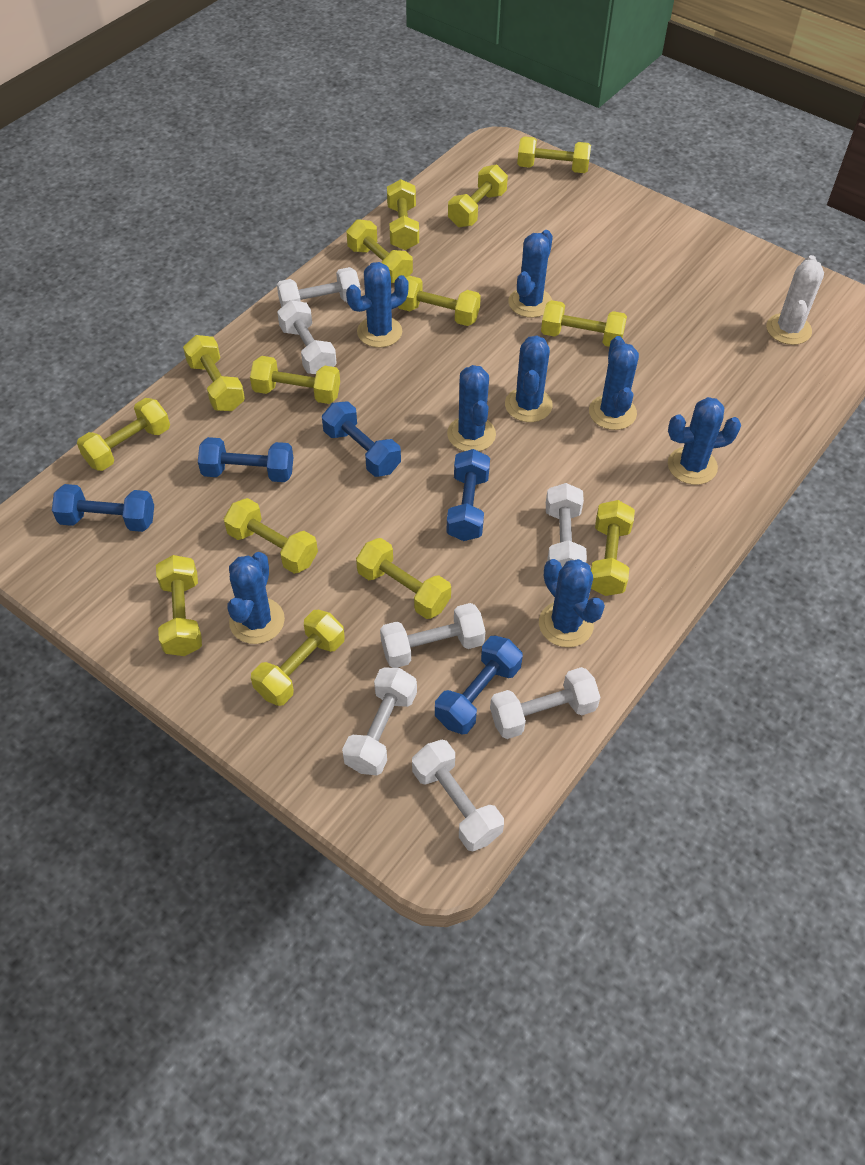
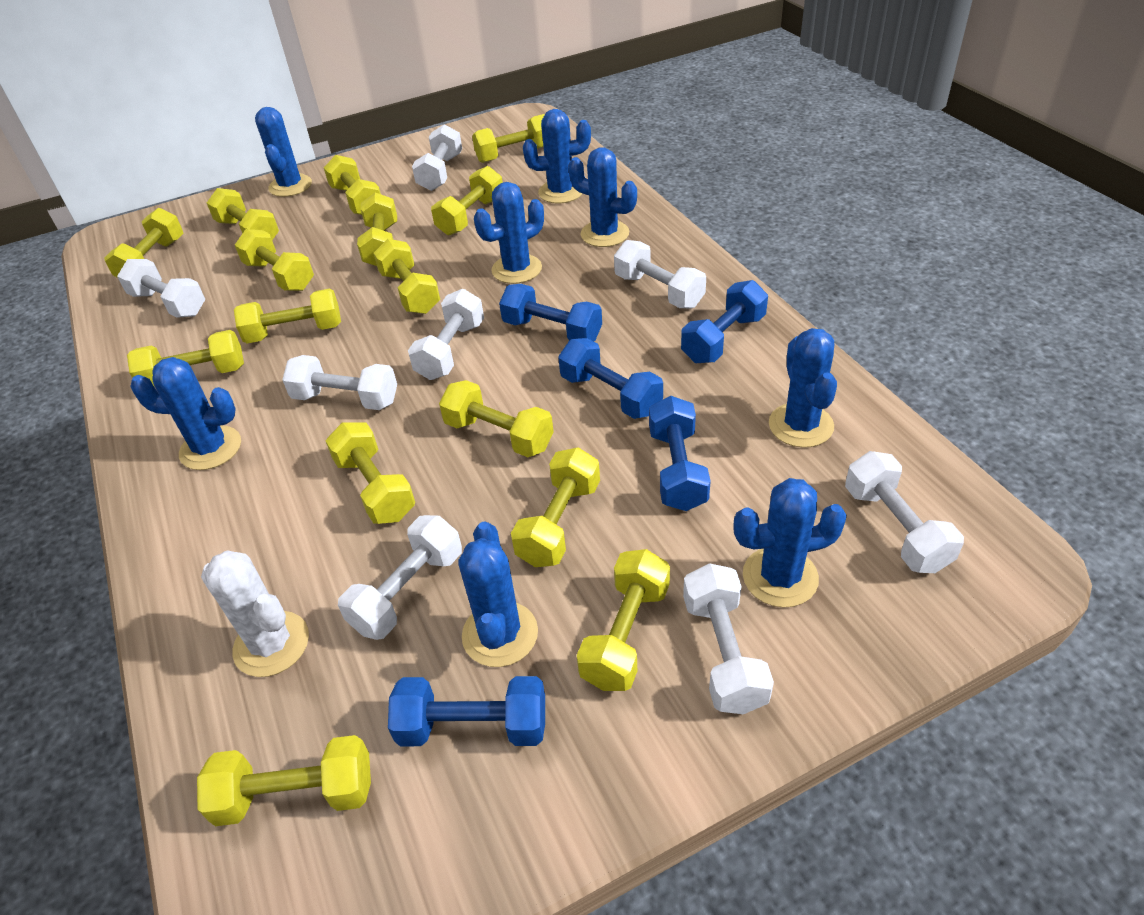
white dumbbell: [277,267,360,307] [277,300,337,374] [342,667,417,775] [380,603,486,668] [412,740,504,852] [490,667,601,739] [546,483,587,567] = 7 -> [117,259,205,318] [282,355,397,410] [338,515,462,640] [408,289,484,380] [412,124,462,191] [614,240,706,308] [683,563,774,714] [845,451,964,573] = 8
yellow dumbbell: [77,398,170,471] [156,555,202,656] [183,335,245,411] [224,498,318,574] [250,356,340,404] [251,610,345,706] [347,219,413,283] [356,538,451,619] [387,179,419,250] [398,276,481,326] [448,165,508,227] [517,136,591,173] [541,300,627,347] [591,500,635,596] = 14 -> [104,208,183,278] [127,330,244,387] [197,735,371,826] [207,188,279,240] [234,289,341,343] [235,229,314,291] [324,155,381,215] [326,422,415,524] [357,193,397,266] [374,239,440,314] [431,166,503,235] [439,380,554,457] [472,114,544,163] [511,447,600,567] [577,549,670,691] = 15

